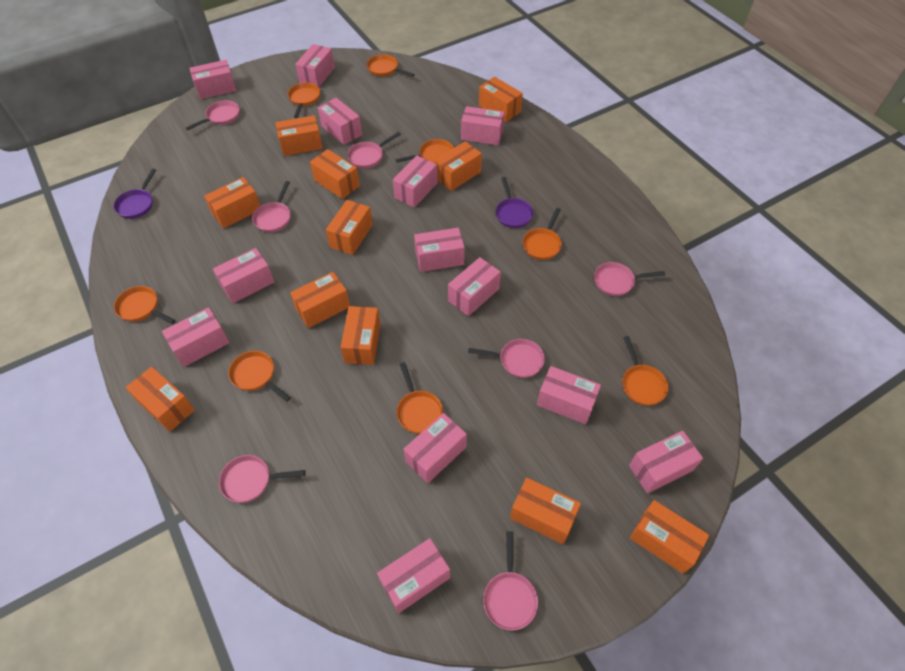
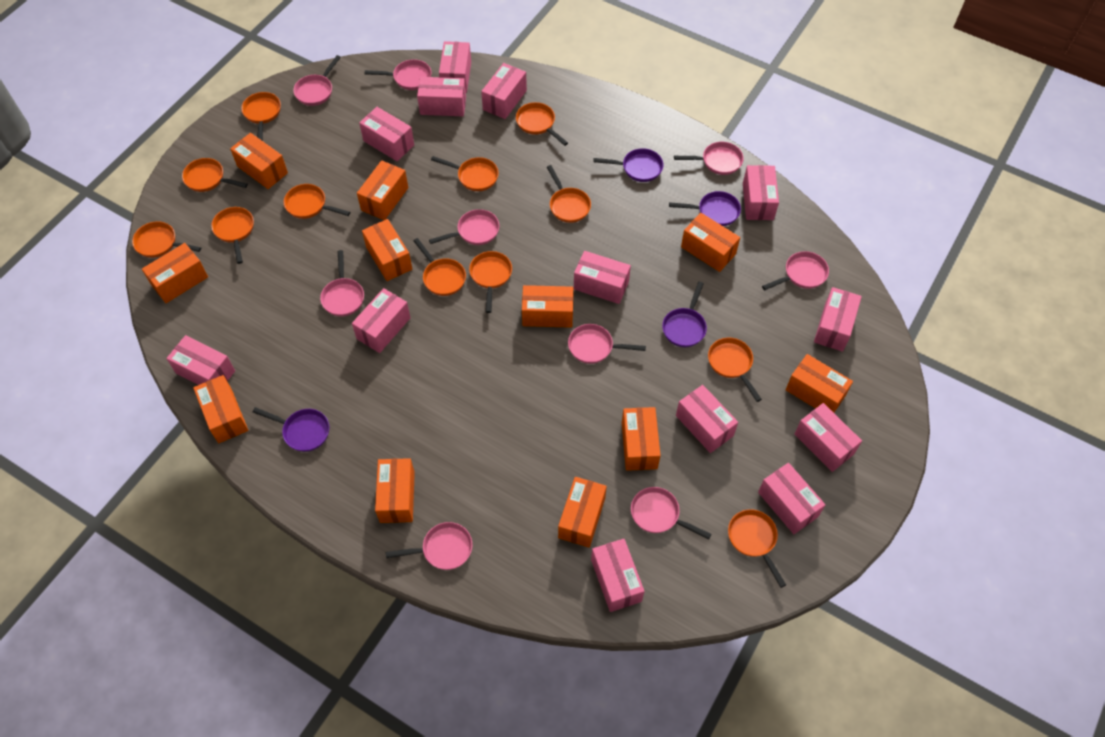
orange pan: [114,286,176,324] [228,351,291,402] [288,83,320,118] [367,54,415,77] [396,139,454,163] [397,362,443,434] [522,208,562,260] [622,336,668,406] = 8 -> [132,221,201,258] [182,158,248,192] [211,207,254,264] [241,92,281,141] [284,184,350,219] [413,238,466,296] [431,156,499,191] [469,251,512,313] [516,102,568,146] [547,165,591,223] [708,338,762,402] [728,509,786,588] = 12
pink pan: [186,100,240,130] [219,455,305,503] [252,181,291,232] [347,132,401,169] [468,339,545,378] [483,531,538,630] [594,262,665,296] = 7 -> [293,55,341,106] [320,250,364,317] [365,59,432,90] [386,522,473,570] [429,209,499,245] [568,324,646,364] [631,487,711,539] [674,142,744,175] [762,251,829,290] = 9
purple pan: [114,169,156,219] [496,177,533,228] = 2 -> [252,407,329,452] [593,148,664,182] [662,282,707,347] [669,191,741,226] = 4

